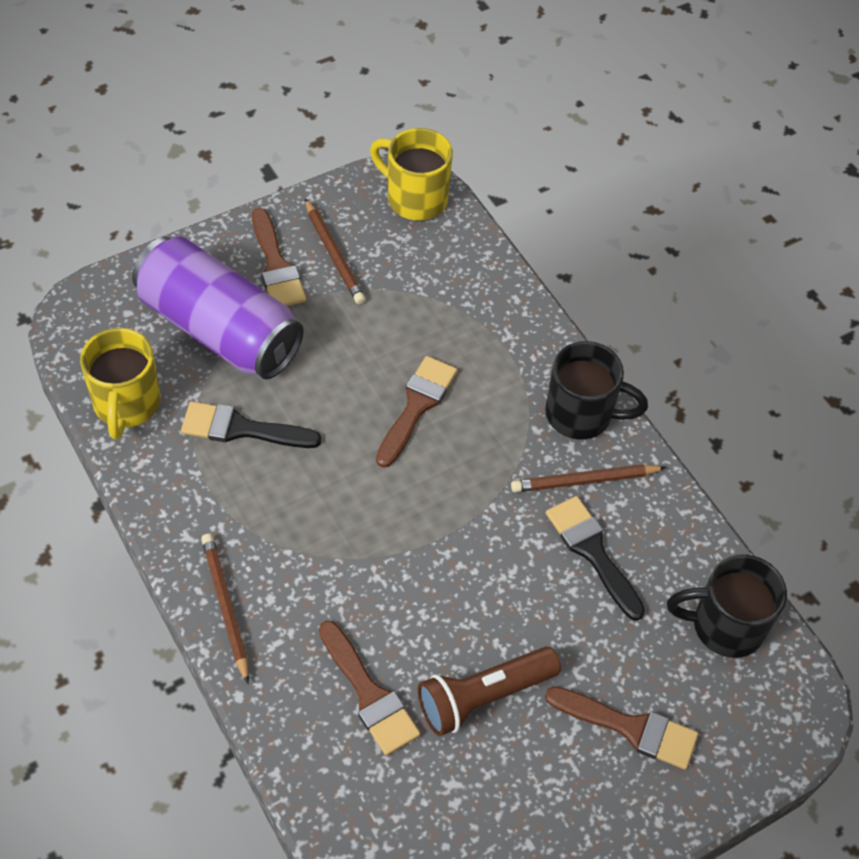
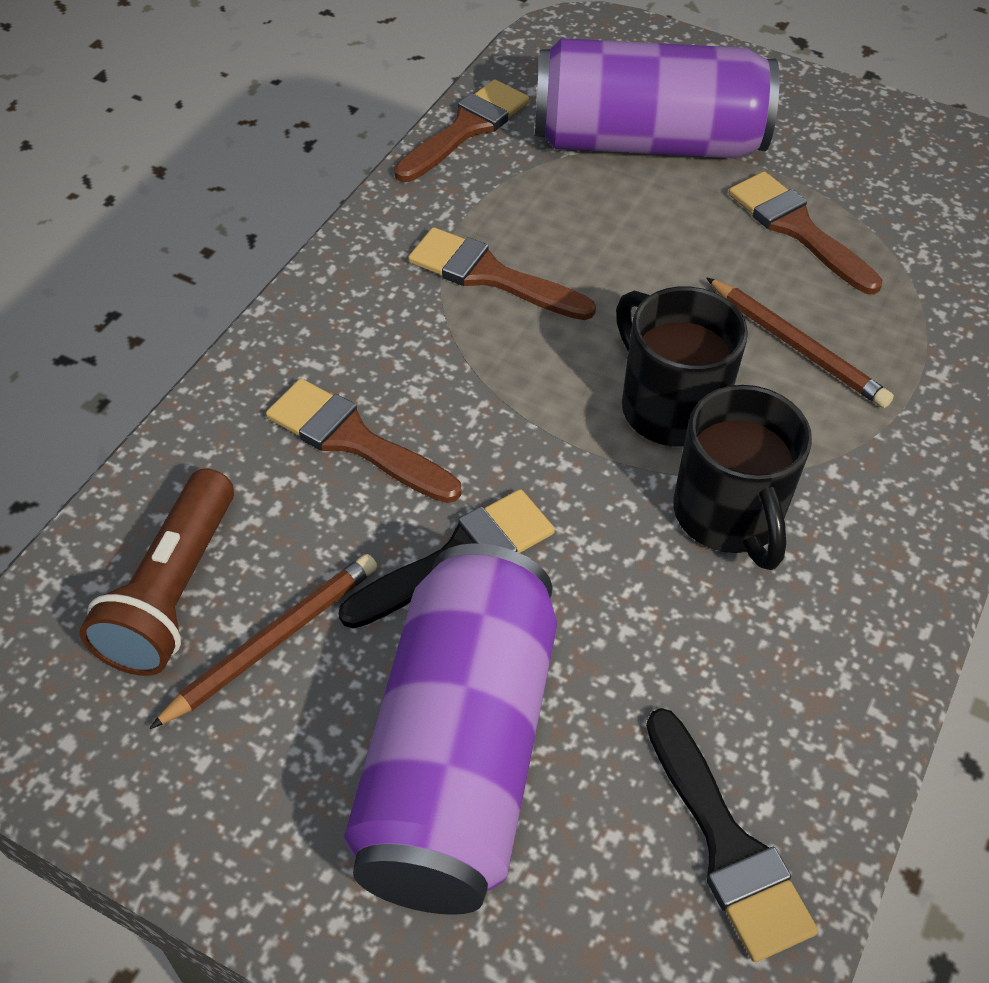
brown pencil: [201,533,249,684] [305,198,366,304] [511,464,667,493] = 3 -> [149,554,377,729] [706,277,894,408] = 2
purple can: [132,237,304,379] = 1 -> [344,543,557,915] [535,38,780,158] = 2
yellow mug: [80,328,161,439] [370,128,453,221] = 2 -> none = 0

